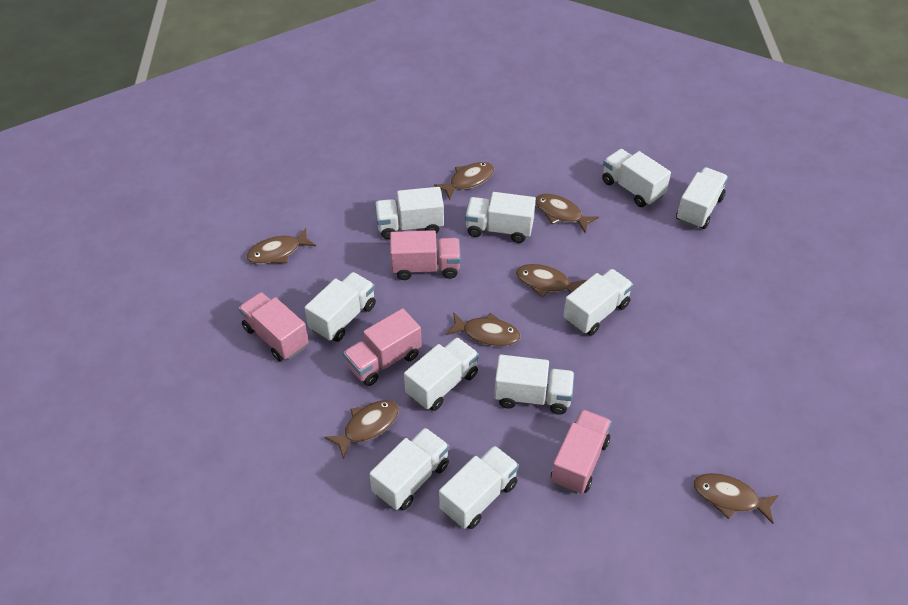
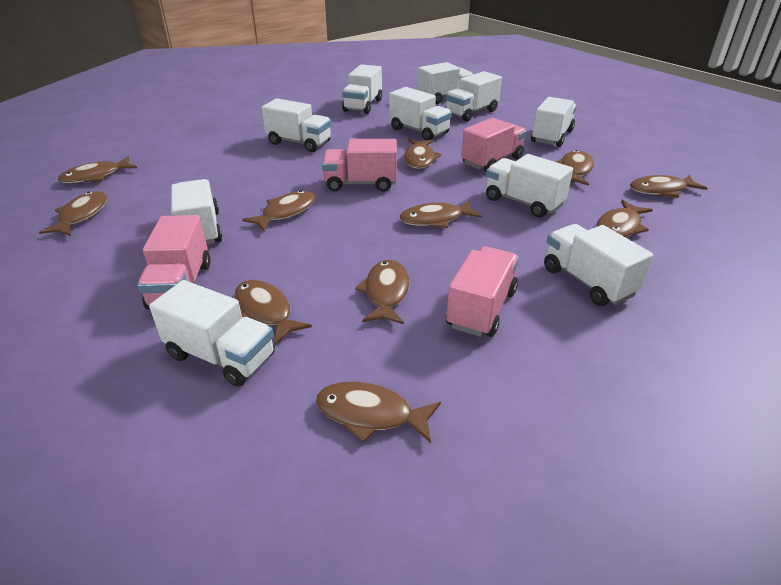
brown fish: [246,228,316,264] [324,400,399,459] [434,162,494,200] [446,312,520,346] [516,264,587,297] [535,194,599,233] [693,473,779,524] = 7 -> [39,191,107,236] [58,157,137,184] [234,280,312,345] [242,190,315,232] [316,382,441,443] [355,260,409,324] [400,200,482,228] [404,139,442,169] [556,150,594,186] [596,199,653,237] [630,175,708,198] = 11

